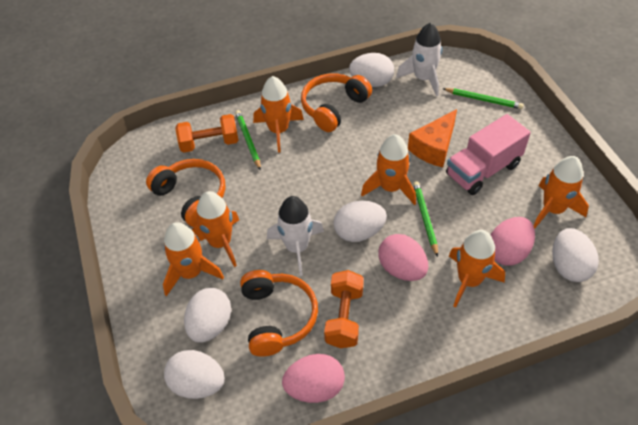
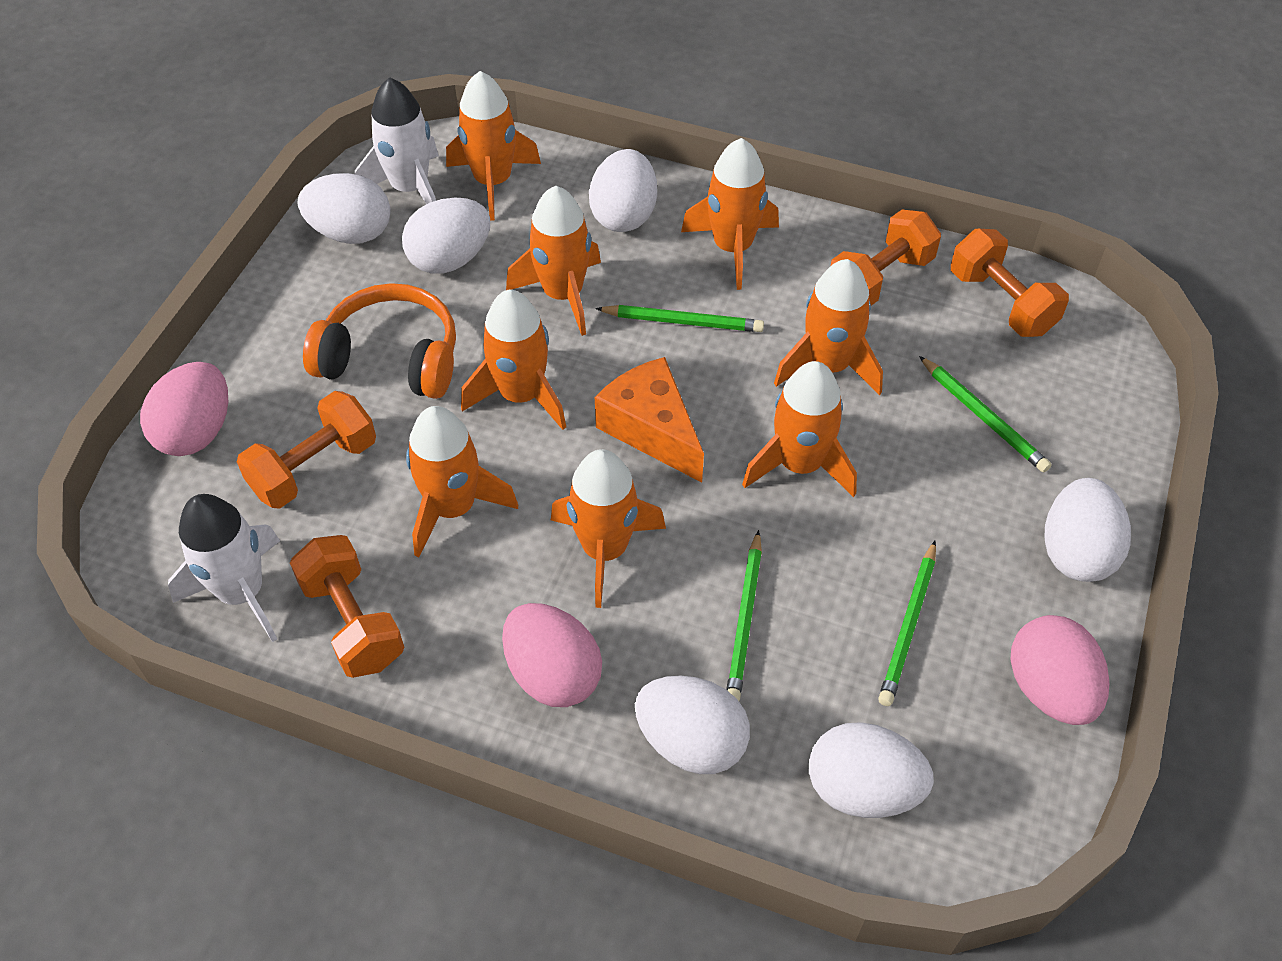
green pencil: [235,110,261,170] [413,181,438,257] [443,88,524,109] = 3 -> [595,305,764,332] [726,530,762,701] [878,541,936,706] [919,356,1052,472] = 4
orange dumbbell: [175,114,239,153] [324,270,364,348] = 2 -> [237,391,376,509] [290,535,404,678] [831,210,941,306] [951,229,1069,337] = 4
orange headphones: [146,159,225,227] [240,270,318,357] [301,73,372,132] = 3 -> [303,283,456,399] = 1
orange rocket: [163,222,224,296] [192,191,239,267] [253,76,304,153] [361,134,416,205] [449,230,505,308] [533,156,589,229] = 6 -> [406,406,518,557] [446,71,541,221] [461,290,566,430] [506,186,601,336] [551,449,666,608] [681,138,779,290] [742,361,857,497] [774,259,883,395] = 8
pink truck: [446,114,531,195] = 1 -> none = 0
white egg: [164,350,225,399] [184,288,231,343] [334,201,387,242] [349,53,394,87] [552,228,599,282] = 5 -> [298,173,391,244] [402,198,490,274] [589,149,657,232] [635,675,750,774] [809,722,934,818] [1044,478,1131,582] = 6

